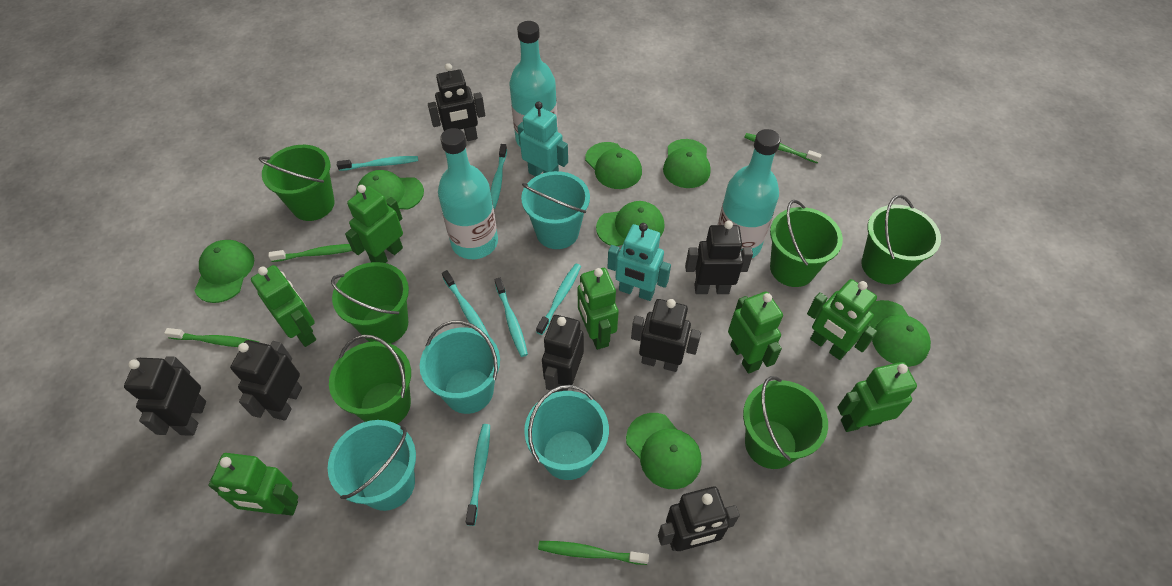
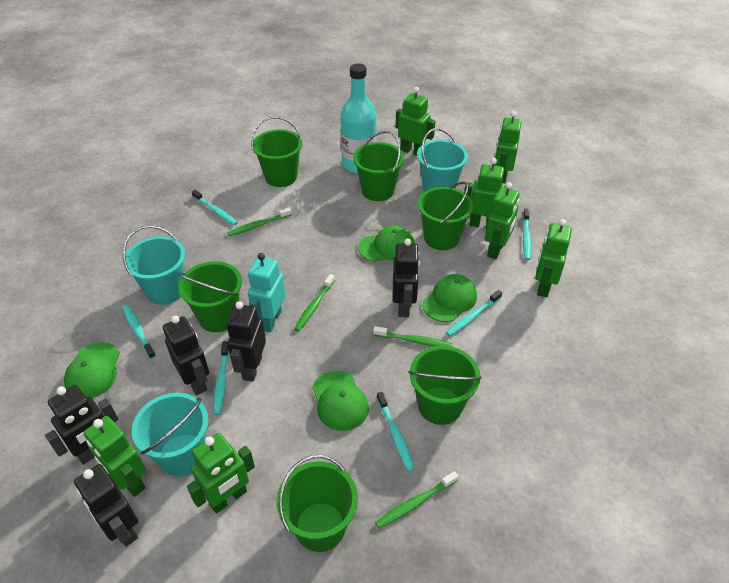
black robot: [124,356,206,436] [230,340,302,421] [428,63,485,141] [542,315,584,393] [631,299,701,372] [658,486,740,551] [685,221,753,294] = 7 -> [45,385,118,465] [74,464,138,547] [163,315,209,395] [226,301,266,382] [393,239,420,317] = 5
green cap: [194,240,254,303] [356,170,424,210] [585,142,642,189] [596,201,664,246] [626,413,702,489] [663,139,711,188] [868,300,931,367] = 7 -> [64,342,120,398] [312,371,369,431] [358,226,415,262] [422,274,477,322] = 4
turquoise bottle: [438,128,498,259] [509,21,558,147] [718,129,781,258] = 3 -> [340,63,377,173] = 1
turquoise bucket: [328,420,416,511] [420,321,500,414] [521,171,590,249] [524,385,609,480] = 4 -> [122,225,185,305] [132,393,208,476] [417,128,468,192] = 3
turquoise robot: [518,102,568,176] [607,223,671,301] = 2 -> [248,253,286,332] = 1

